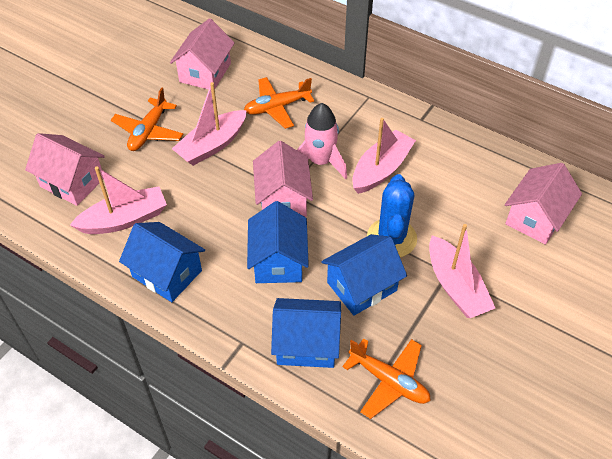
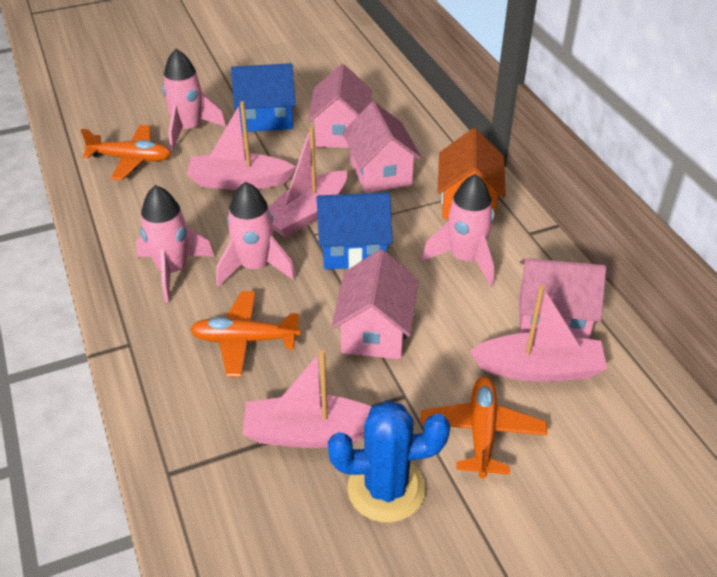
blue house: [119,222,205,302] [247,201,309,283] [271,298,341,368] [321,234,407,316] = 4 -> [231,63,296,132] [317,192,393,270] = 2
orange house: none = 0 -> [437,128,506,222] = 1
pink rocket: [297,103,347,179] = 1 -> [136,185,214,302] [162,49,226,150] [216,182,296,287] [422,174,494,286] = 4

